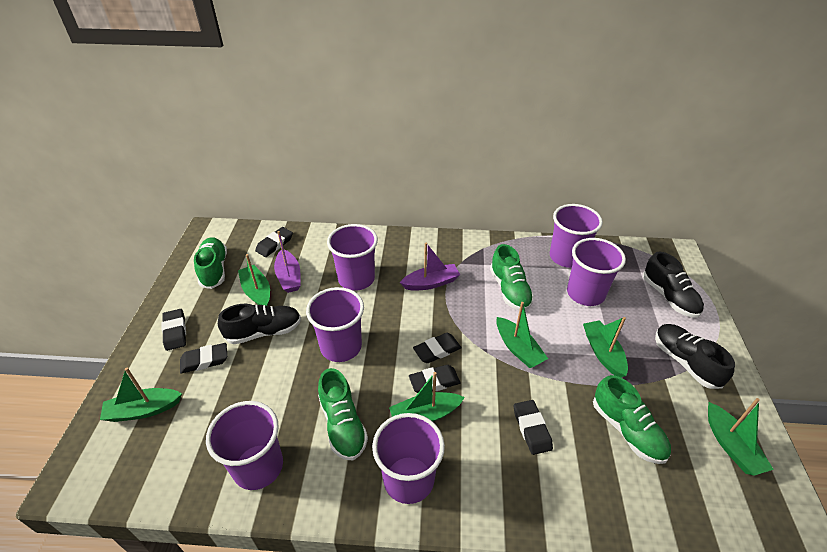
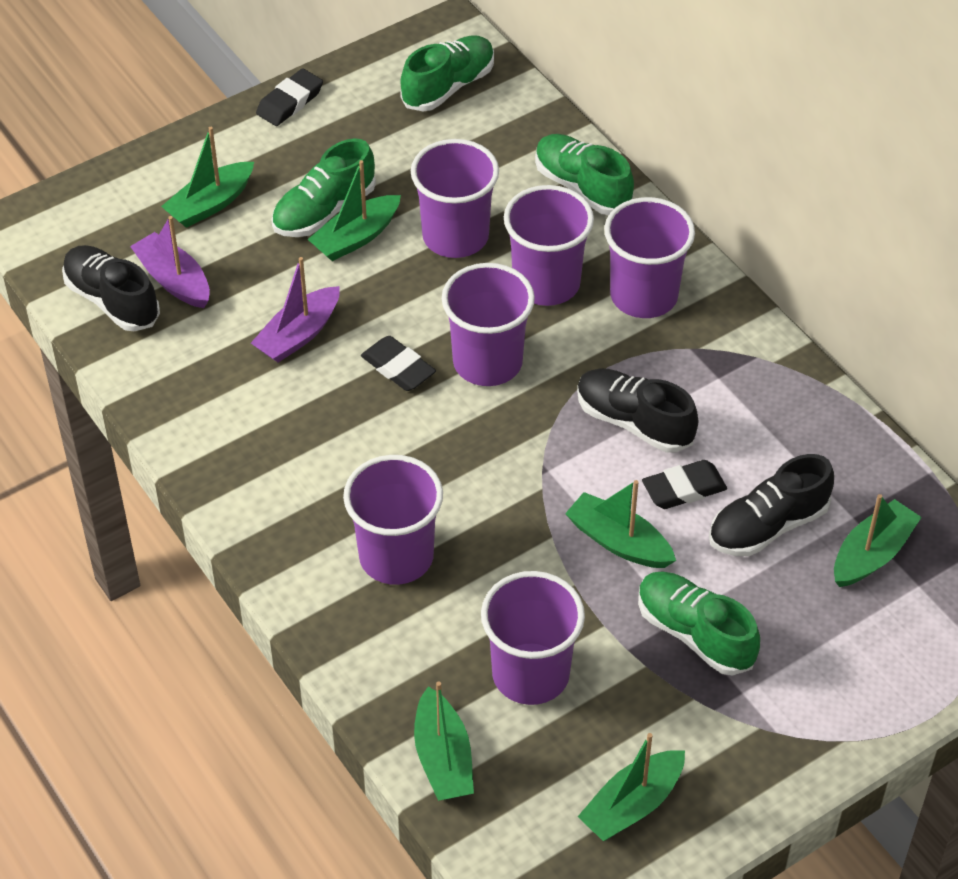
black eraser: [162,309,186,351] [180,343,227,374] [255,227,293,257] [409,365,460,393] [413,333,462,363] [514,400,553,455] = 6 -> [256,68,323,126] [361,336,436,391] [642,460,727,509] = 3

